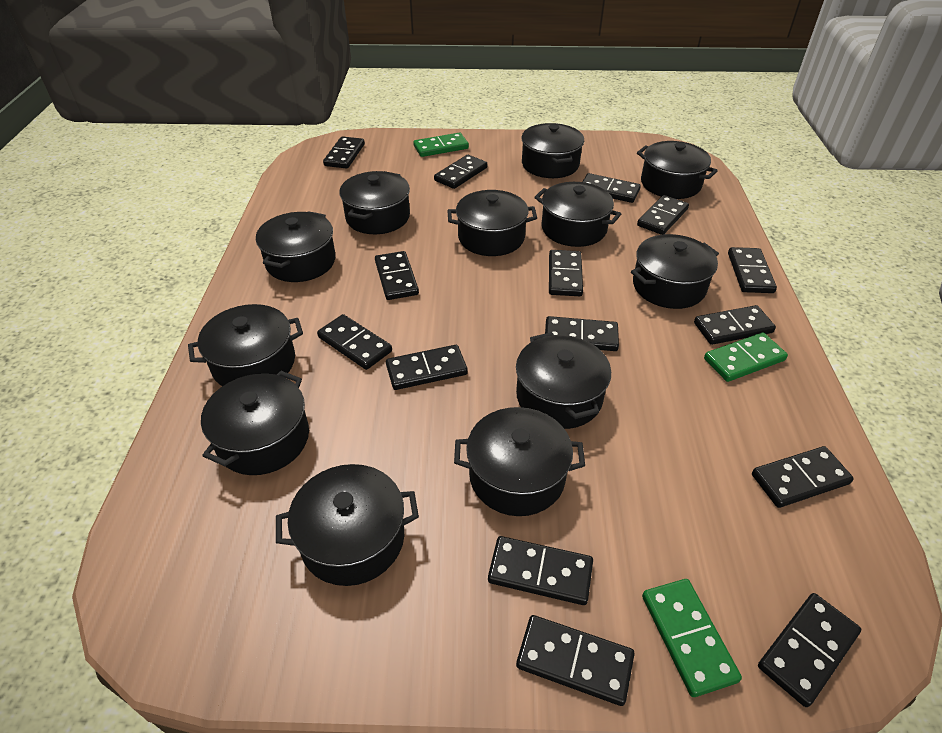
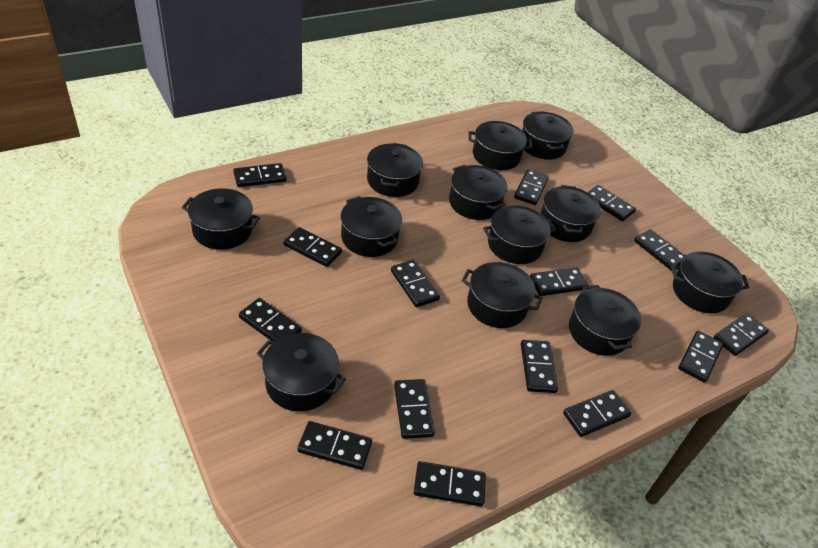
green domino: [413,133,469,157] [642,579,742,697] [704,333,788,382] = 3 -> none = 0

